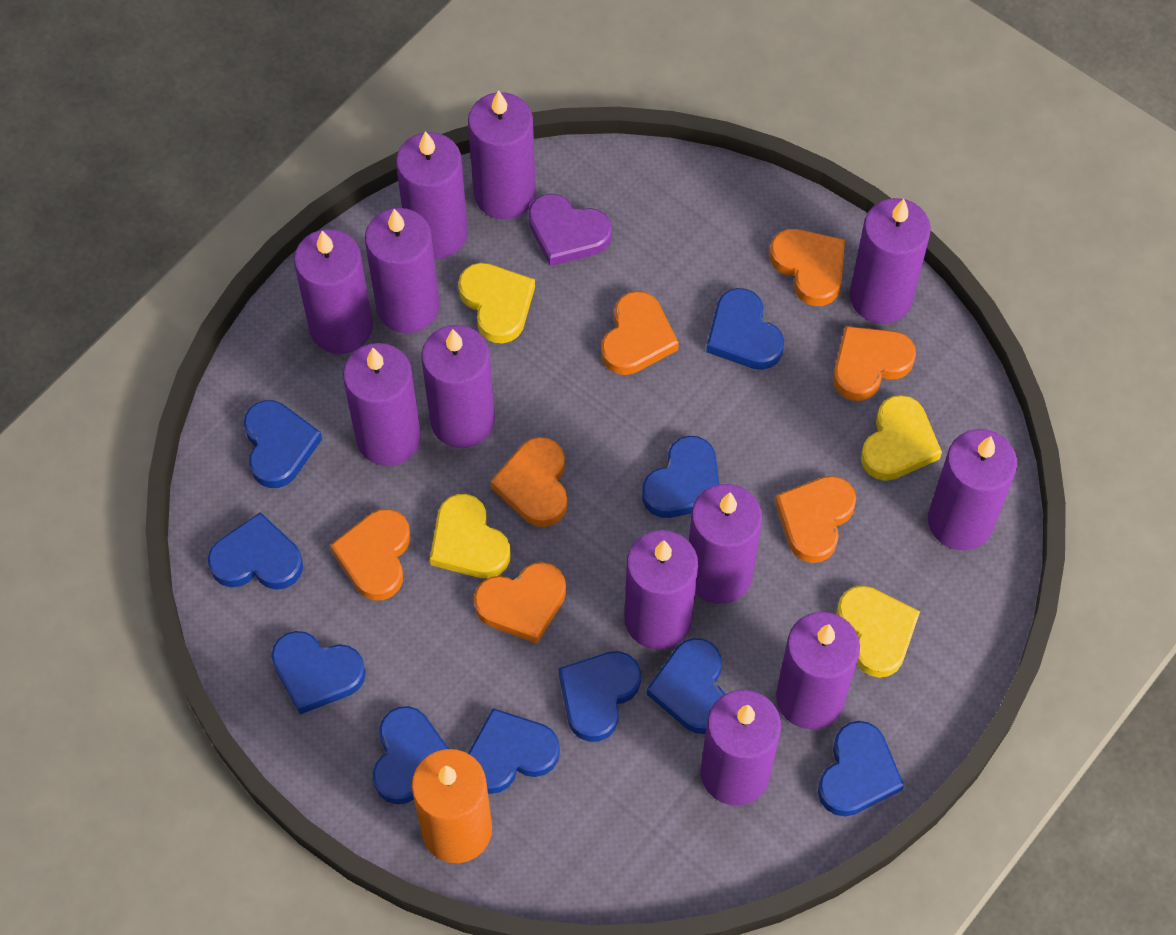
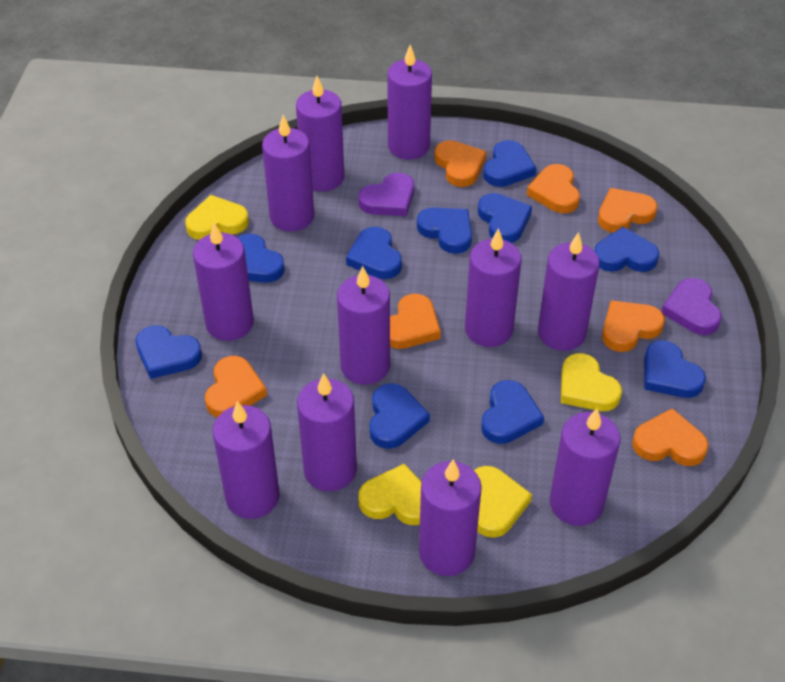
orange candle: [412,749,492,863] = 1 -> none = 0
purple candle: [294,229,373,354] [343,343,421,466] [365,208,440,333] [396,131,468,259] [421,325,495,448] [468,90,536,219] [625,530,698,649] [689,484,762,604] [701,690,781,806] [776,612,860,729] [850,198,931,324] [928,429,1017,550] = 12 -> [193,223,254,341] [213,401,280,519] [262,115,314,232] [296,76,344,191] [297,373,357,492] [337,266,390,385] [387,45,432,160] [419,459,482,576] [465,228,522,347] [538,232,600,351] [550,408,621,526] = 11
purple heart: [528,194,612,266] = 1 -> [358,173,414,216] [661,278,722,335] = 2

